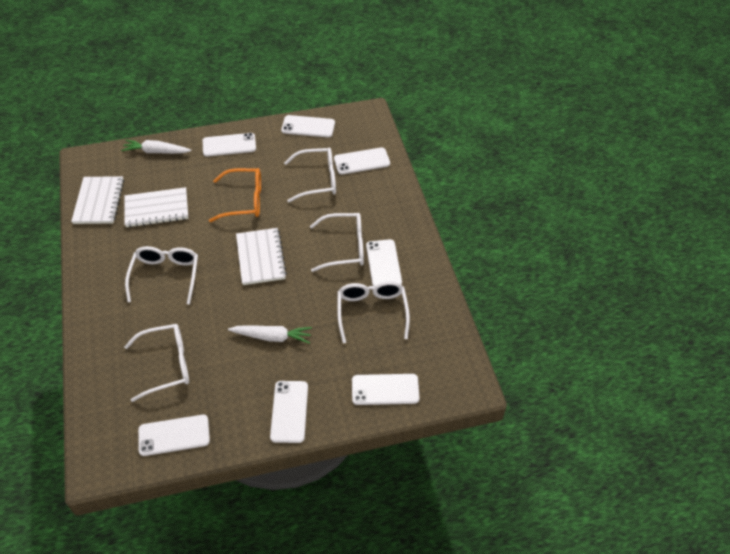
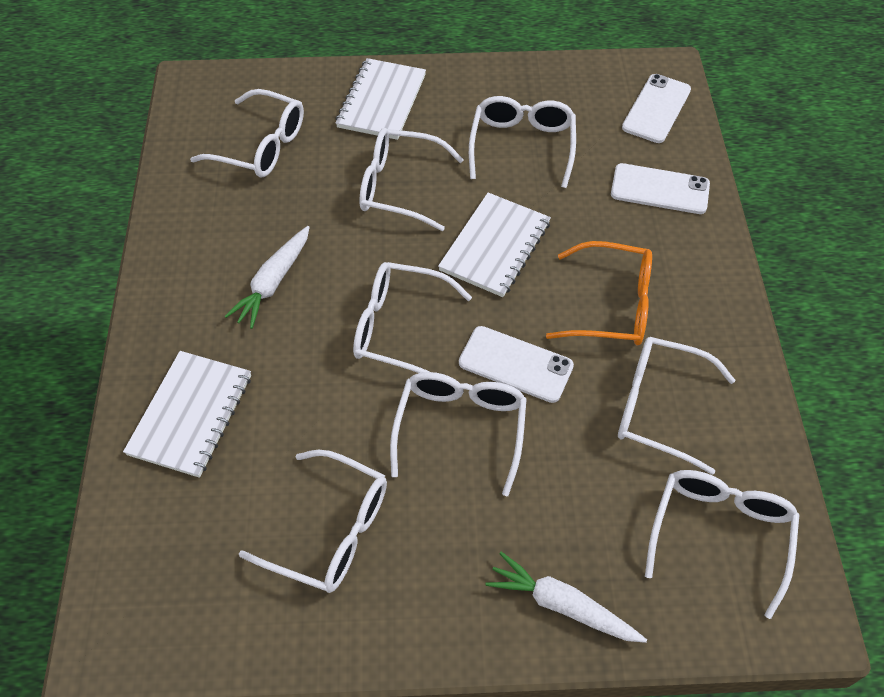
white glasses: [124,324,189,402] [125,246,198,305] [284,148,336,203] [310,213,364,272] [337,281,410,343] = 5 -> [190,89,304,177] [239,449,387,593] [353,262,472,373] [359,128,464,231] [390,372,527,496] [469,96,576,188] [618,337,735,475] [645,470,799,619] = 8
white phone: [138,415,210,456] [203,133,256,157] [270,381,308,443] [281,115,335,137] [334,147,390,174] [352,374,420,405] [366,239,402,286] = 7 -> [459,326,574,403] [611,163,710,214] [622,74,691,143] = 3

